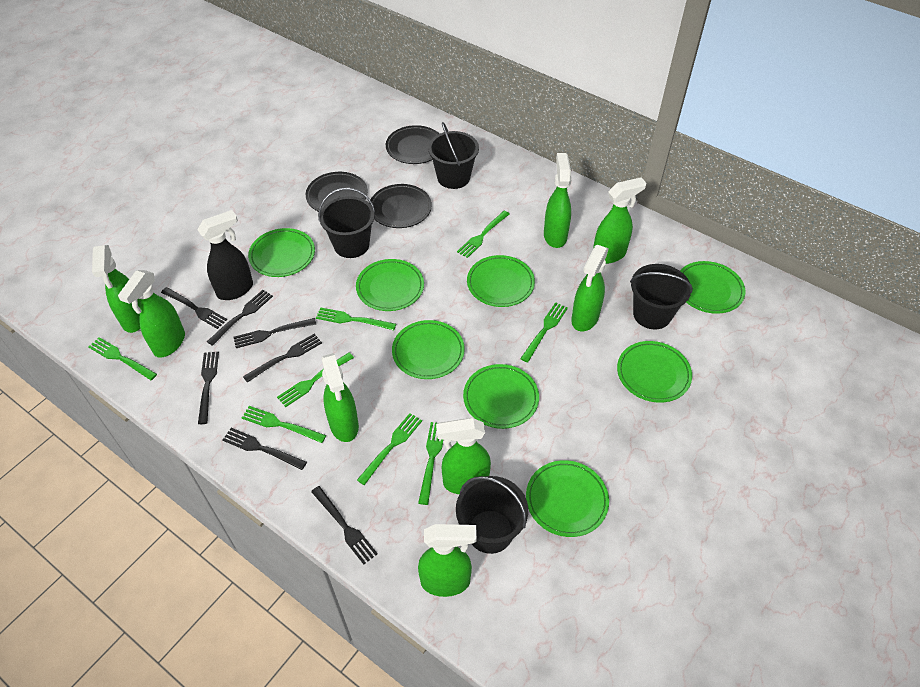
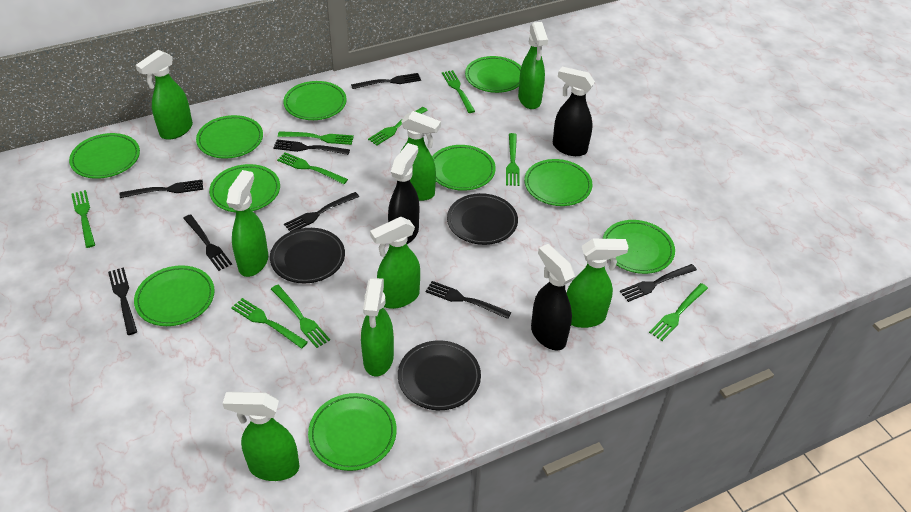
black bucket: [318,188,375,258] [428,122,479,189] [456,476,528,554] [630,264,693,330] = 4 -> none = 0
black fork: [161,287,227,329] [198,352,219,424] [207,290,273,346] [223,428,307,470] [233,318,316,348] [243,334,322,382] [311,486,378,565] = 7 -> [108,267,137,335] [120,180,203,198] [183,214,232,271] [273,139,350,155] [284,192,359,232] [351,73,421,89] [426,281,512,319] [620,264,697,302] = 8
black spray bottle: [197,210,253,300] = 1 -> [388,143,419,244] [531,244,575,350] [553,67,595,156] = 3
green fork: [88,337,157,380] [242,406,326,443] [277,352,354,407] [316,307,396,330] [357,413,422,485] [418,422,443,505] [457,211,509,258] [520,302,568,363] = 8 -> [71,190,95,248] [231,298,308,348] [271,285,330,348] [277,152,348,184] [278,131,354,145] [368,107,428,146] [442,70,475,113] [506,133,520,186] [649,283,708,341] = 9
green plate: [248,228,315,277] [356,259,424,311] [392,320,465,379] [463,364,539,429] [467,255,535,307] [526,460,609,537] [617,341,692,403] [680,261,745,314] = 8 -> [69,133,140,179] [134,265,215,326] [196,115,263,159] [209,164,280,213] [283,81,347,120] [308,393,397,471] [432,145,496,191] [465,56,521,93] [524,159,593,206] [603,220,675,274] = 10

